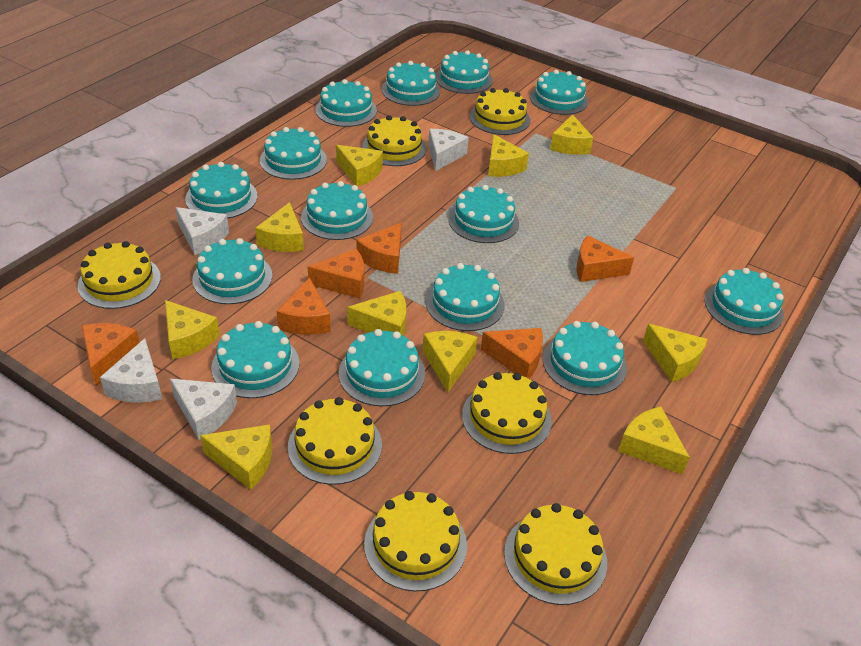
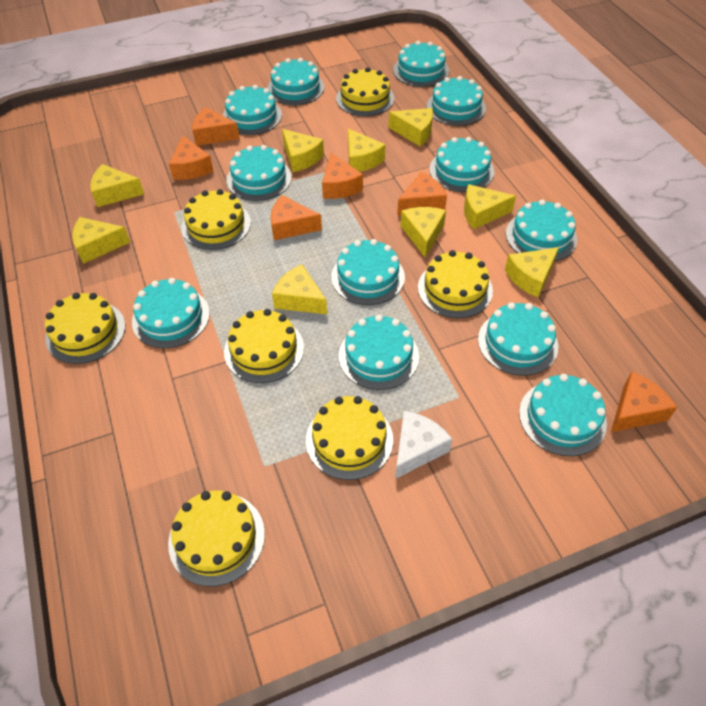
turquoise cake: [185,162,258,219] [192,238,272,304] [211,321,299,398] [260,127,327,180] [301,181,373,240] [315,79,377,127] [339,329,425,407] [382,61,440,106] [426,263,505,331] [436,50,493,94] [448,185,519,243] [530,70,588,115] [543,321,627,395] [704,268,784,335] = 14 -> [132,278,210,348] [223,85,282,135] [226,145,292,201] [267,58,324,105] [331,239,405,305] [339,315,419,390] [393,41,449,87] [427,76,486,126] [429,137,494,192] [478,302,558,376] [506,199,577,261] [519,374,607,456] = 12
white cheese: [100,338,162,403] [170,379,237,440] [176,207,229,255] [428,129,469,171] = 4 -> [395,411,452,479] = 1
yellow cheese: [165,300,220,359] [200,424,272,490] [255,202,304,252] [336,145,383,187] [347,291,406,336] [423,331,478,392] [488,134,529,177] [550,114,593,155] [618,407,690,474] [643,324,707,382] = 10 -> [72,217,130,264] [90,164,144,207] [272,264,327,314] [282,129,324,172] [348,129,385,172] [388,108,433,146] [401,207,446,257] [464,184,516,229] [505,247,559,297] = 9

